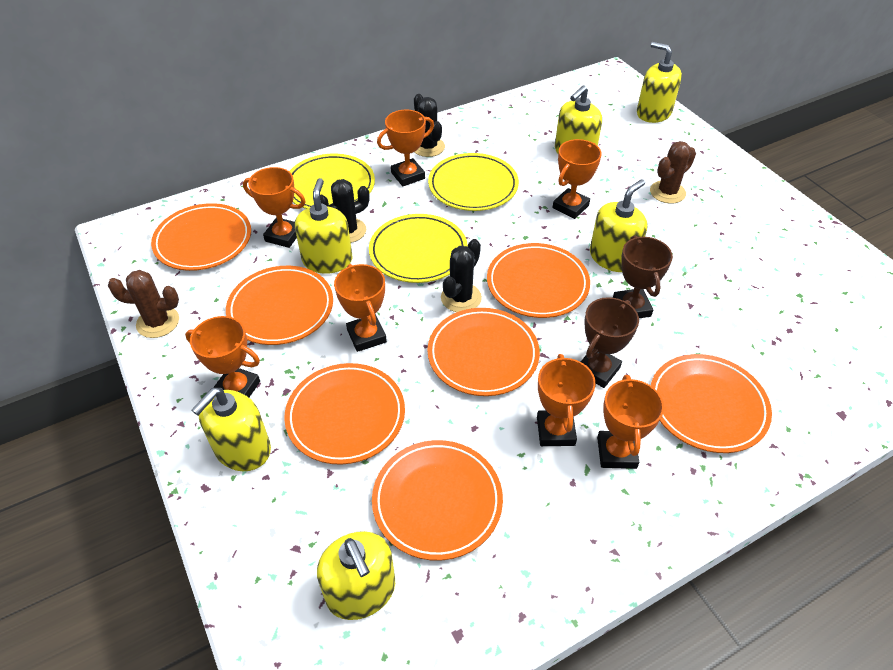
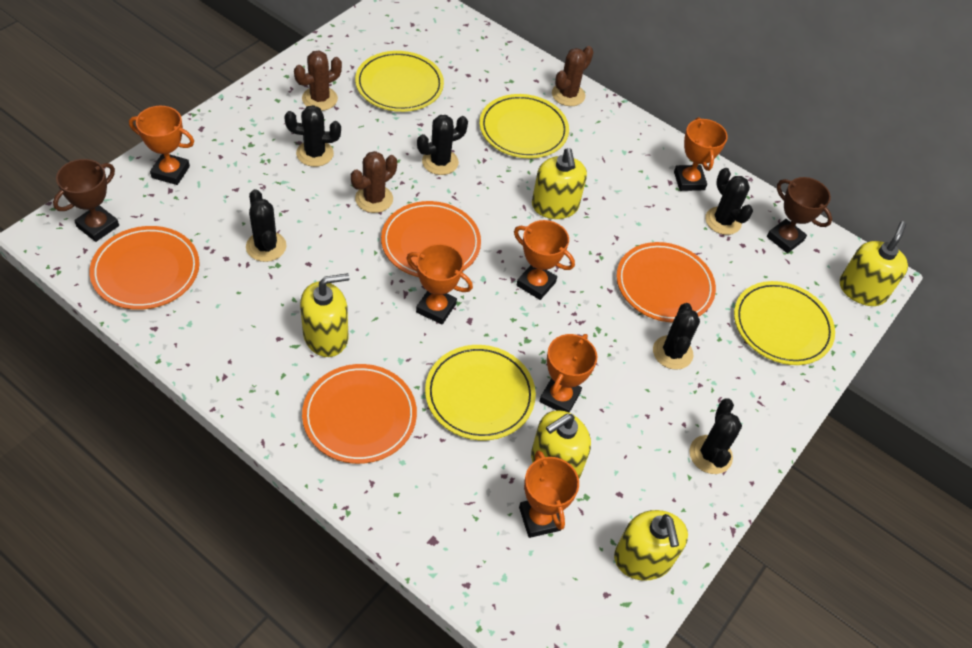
black cactus: [320,179,370,243] [414,94,445,157] [441,239,482,312] = 3 -> [246,189,287,262] [284,105,341,167] [417,115,468,175] [653,303,700,370] [689,399,742,474] [705,168,753,235] = 6
brown cactus: [108,270,179,338] [650,141,696,204] = 2 -> [294,51,342,111] [351,151,397,213] [552,46,593,106] = 3
orange plate: [151,203,251,271] [226,266,333,345] [284,363,405,465] [372,440,503,561] [427,308,540,396] [487,243,590,318] [651,354,772,453] = 7 -> [90,226,200,310] [302,364,417,464] [381,201,481,277] [616,242,716,322] = 4
orange trophy: [185,316,260,397] [243,167,306,248] [334,264,387,352] [377,110,434,186] [537,354,596,446] [553,139,602,219] [597,375,664,469] = 7 -> [129,106,194,185] [406,244,473,325] [514,220,575,300] [519,450,579,538] [539,334,597,413] [674,117,728,191] = 6
yellow plate: [289,154,375,209] [369,214,468,283] [428,153,519,211] = 3 -> [355,51,444,112] [425,345,536,440] [479,94,569,158] [734,281,835,365] = 4
yellow soap dispenser: [191,388,271,471] [295,178,352,274] [317,531,395,620] [555,86,602,153] [590,179,647,272] [637,42,682,123] = 6 -> [300,273,349,357] [531,410,591,478] [532,148,587,219] [614,510,688,581] [840,221,908,306] = 5

